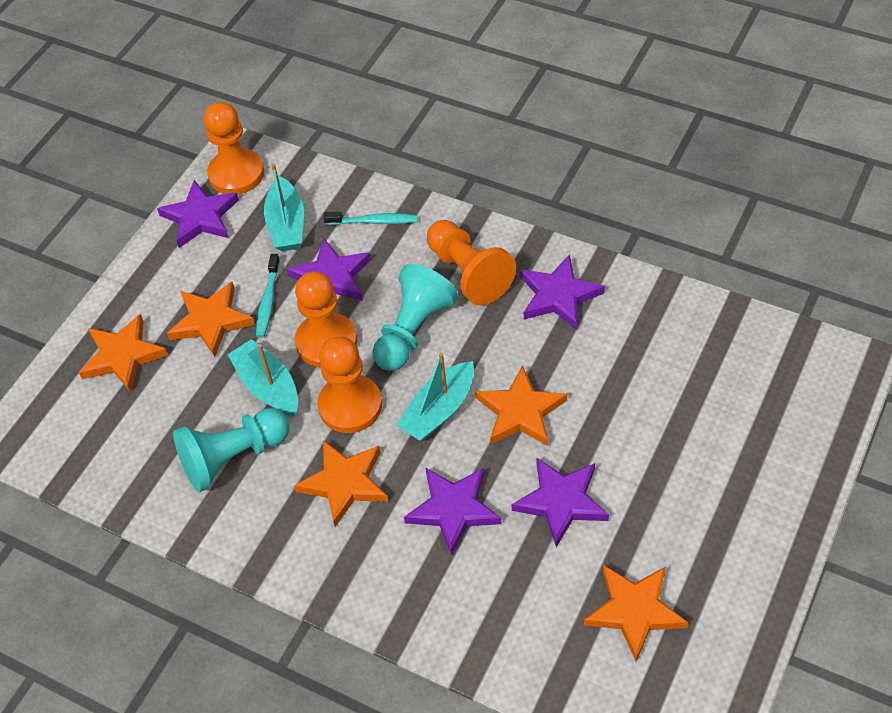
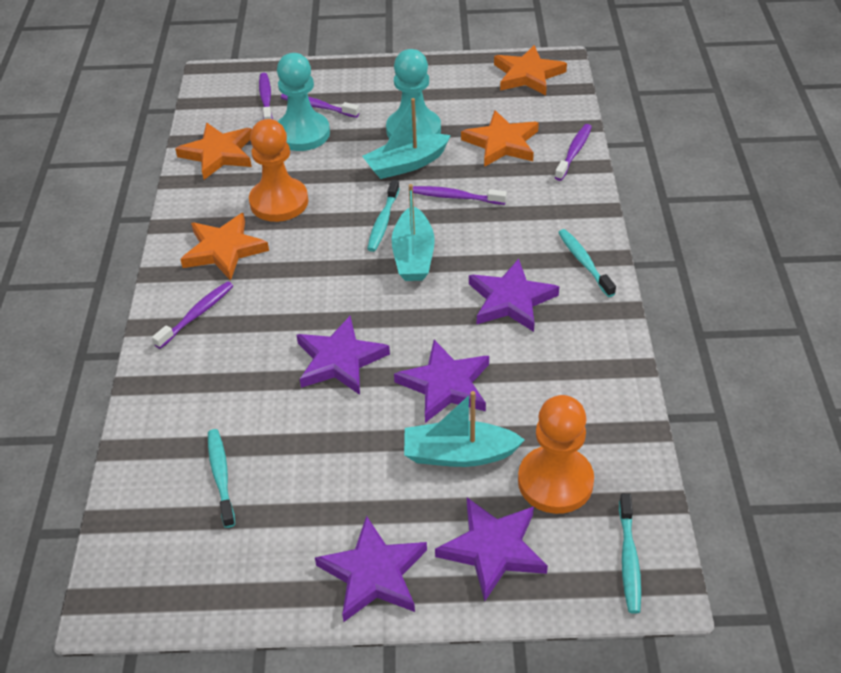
orange pawn: [204,102,264,195] [295,272,357,367] [317,336,382,433] [427,220,516,305] = 4 -> [249,119,308,222] [518,395,594,514] = 2
orange star: [79,314,168,392] [167,282,255,357] [294,440,388,527] [476,365,567,446] [584,565,688,662] = 5 -> [175,123,252,180] [180,213,269,281] [461,110,539,167] [494,45,567,95] = 4
purple toothbrush: none = 0 -> [152,281,233,349] [259,73,273,120] [281,94,359,118] [413,186,507,205] [555,124,592,181] = 5
turquoise toothbrush: [256,254,280,338] [323,212,417,225] = 2 -> [208,429,235,528] [367,180,400,252] [558,229,616,297] [619,493,641,614] = 4

